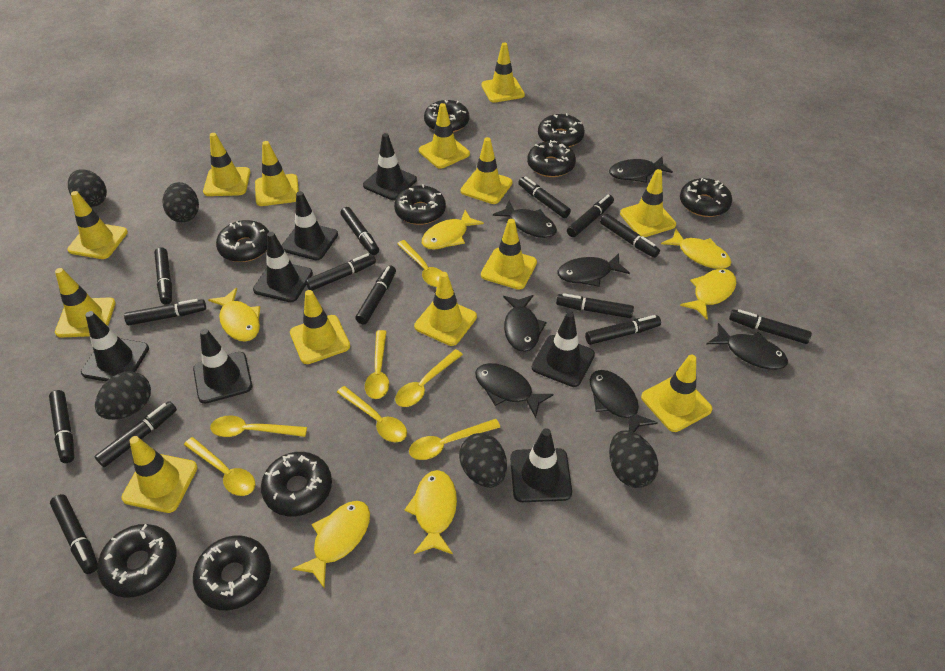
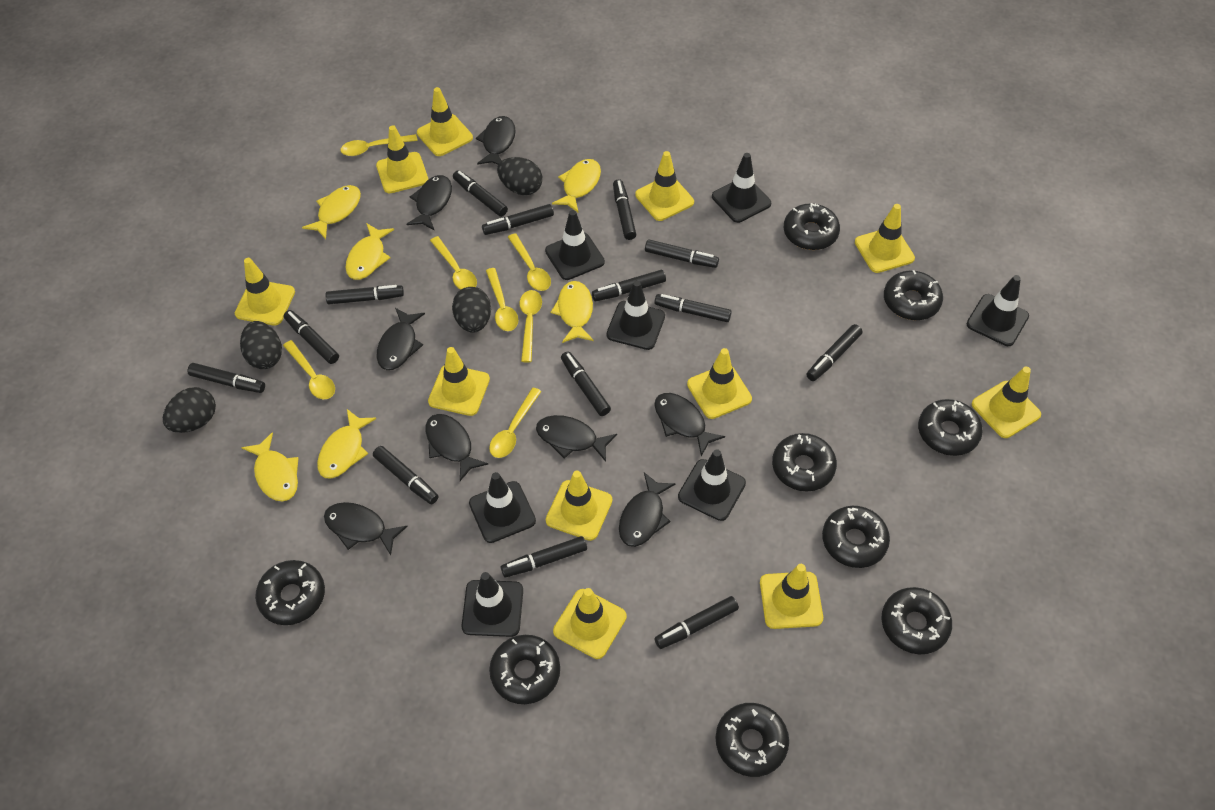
black egg: [68,169,107,207] [95,371,151,420] [163,182,199,222] [459,433,507,488] [609,430,658,488] = 5 -> [163,387,216,433] [240,321,282,369] [452,287,491,333] [497,157,542,195] = 4
black fish: [475,363,554,418] [493,201,557,238] [503,295,547,352] [557,253,630,287] [590,370,658,432] [609,157,673,183] [707,323,788,370] = 7 -> [324,502,408,555] [377,308,425,370] [406,175,452,230] [425,414,488,481] [476,116,516,165] [536,415,617,462] [619,472,676,547] [654,393,725,456] = 8
yellow traffic cone: [55,268,116,338] [67,191,128,259] [121,436,198,513] [203,133,250,196] [255,141,299,206] [290,290,350,364] [414,272,477,346] [419,103,470,169] [461,137,513,204] [481,42,525,103] [481,219,537,290] [620,169,676,237] [641,355,712,432] = 13 -> [235,258,295,325] [376,125,428,193] [417,87,473,156] [428,347,490,416] [546,471,612,541] [553,588,627,659] [635,151,694,221] [687,348,752,419] [760,564,823,629] [855,204,915,273] [972,367,1041,438] = 11

